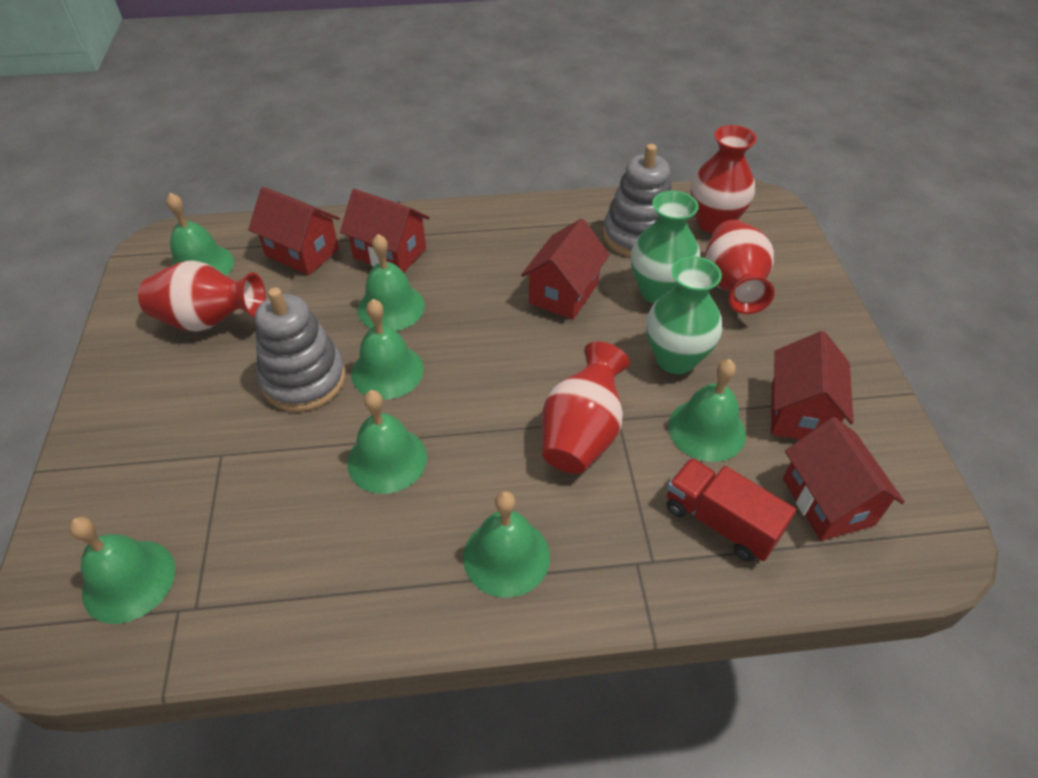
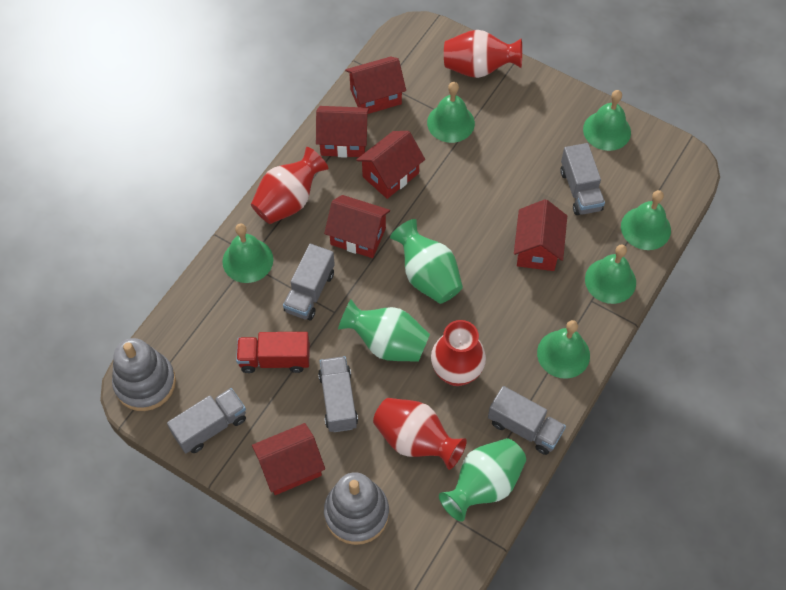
green bell: [69,517,175,624] [166,193,234,276] [347,390,427,494] [351,299,424,400] [357,234,425,331] [463,491,550,598] [668,359,746,462] = 7 -> [223,223,273,283] [427,82,475,143] [537,320,590,379] [583,90,631,151] [585,244,636,304] [621,190,671,250] = 6
green vase: [631,191,700,304] [646,256,722,374] = 2 -> [338,299,430,362] [390,219,463,304] [439,438,526,522] = 3
grey truck: none = 0 -> [167,388,246,453] [283,244,335,320] [318,356,358,432] [488,386,566,455] [560,143,605,215] = 5
red house: [248,187,340,275] [340,189,430,272] [521,219,610,320] [771,331,854,440] [783,417,905,541] = 5 -> [252,423,325,495] [316,106,369,158] [324,195,390,258] [345,57,406,114] [356,131,425,199] [514,199,567,271] = 6

